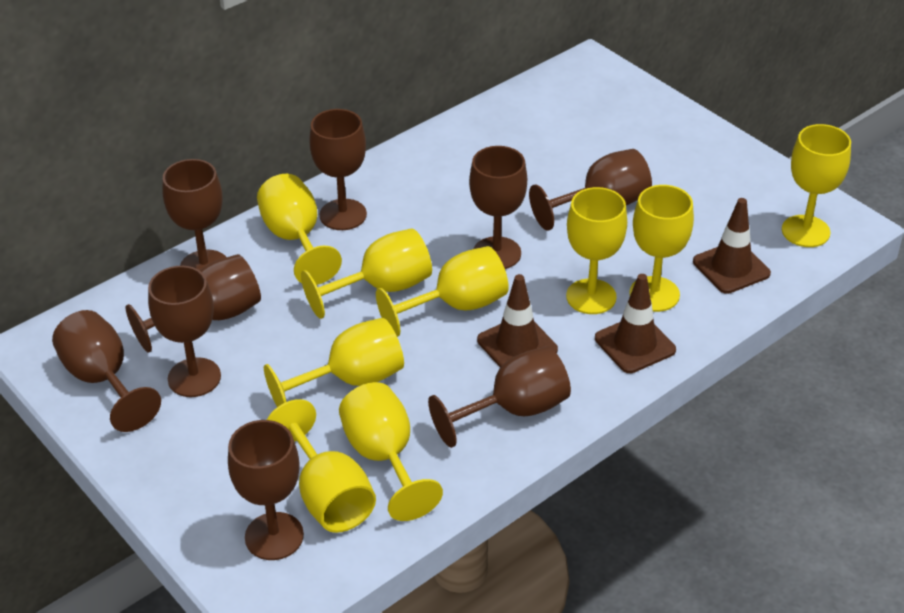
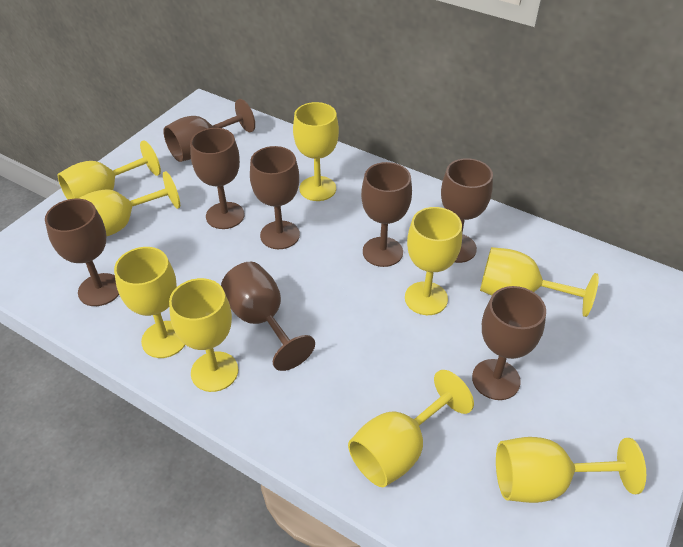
brown goblet: [52,310,161,432] [126,254,261,353] [148,266,221,397] [163,159,226,270] [228,420,304,560] [309,109,367,230] [428,346,571,448] [469,146,527,269] [529,149,652,231] = 9 -> [45,199,119,306] [163,99,255,162] [190,128,245,229] [221,262,315,371] [250,146,300,249] [361,162,412,267] [441,158,493,263] [472,286,546,400] = 8
brown traffic cone: [477,274,558,368] [595,274,676,373] [693,198,771,294] = 3 -> none = 0

